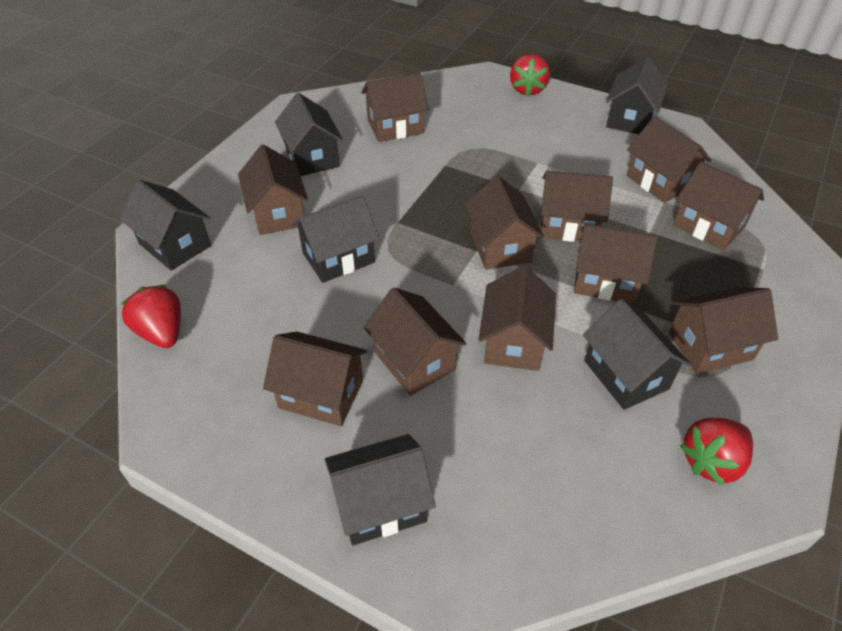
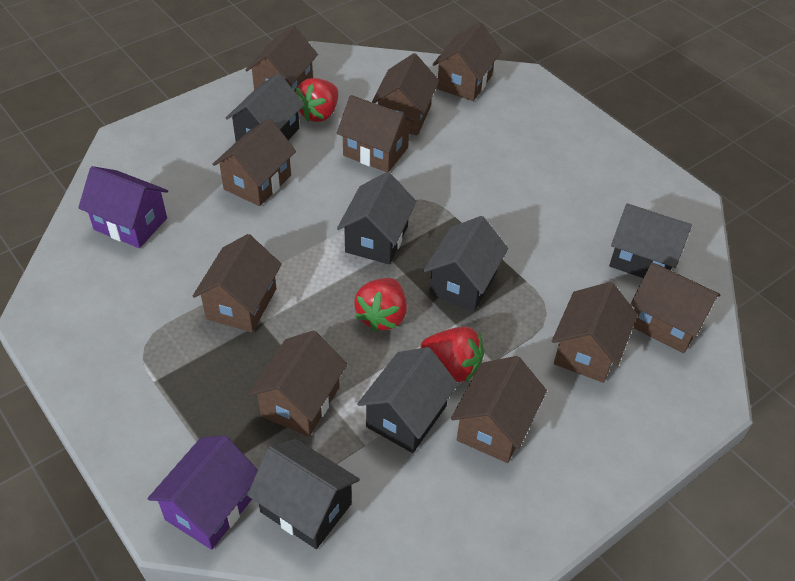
brown house: [238,144,308,235] [263,331,367,426] [361,72,429,142] [363,287,466,396] [465,175,544,270] [479,265,556,371] [541,171,613,242] [574,224,658,304] [626,117,712,203] [669,287,778,374] [673,162,764,250] = 11 -> [193,234,282,332] [212,118,296,206] [245,26,318,93] [248,331,347,437] [337,95,415,172] [372,53,439,136] [432,22,502,101] [451,356,547,463] [552,282,637,383] [630,263,721,353] = 10
purple house: none = 0 -> [78,166,168,248] [148,436,258,550] = 2

